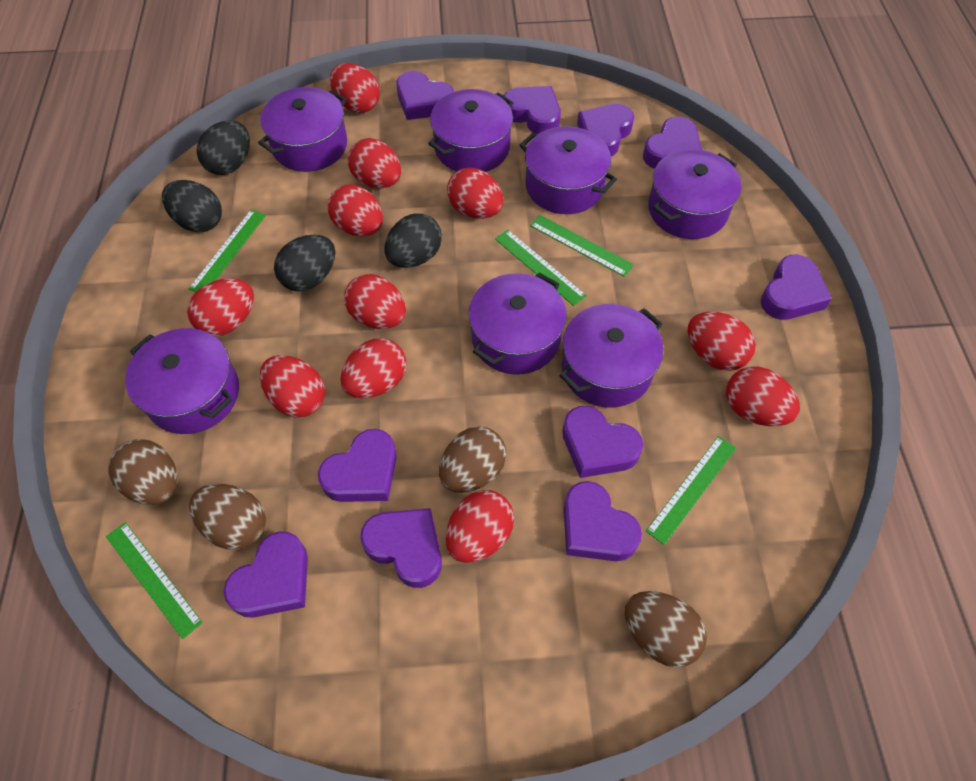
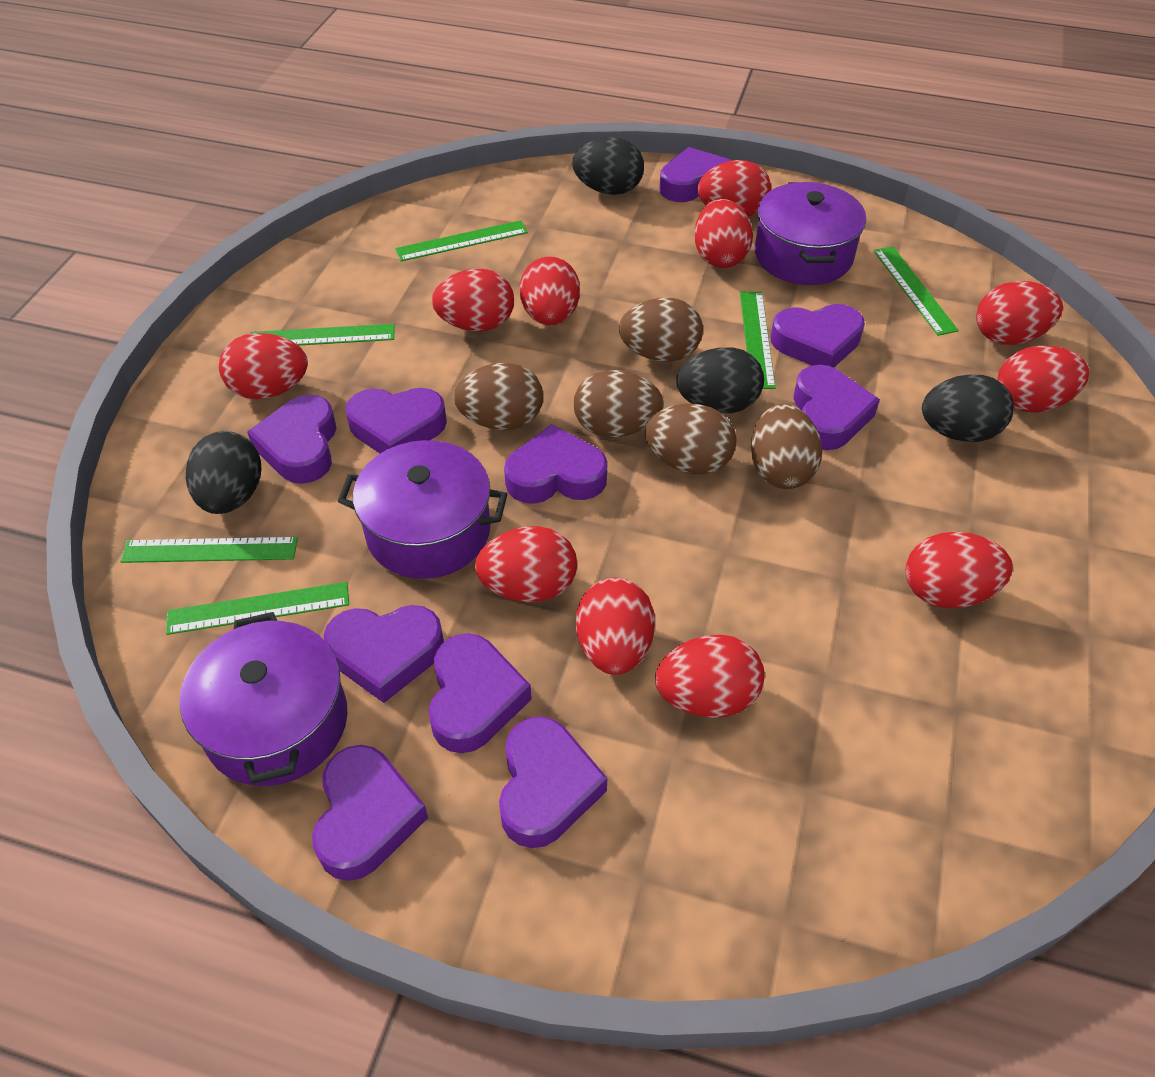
brown egg: [108,439,177,505] [189,484,266,550] [439,426,506,493] [625,591,707,667] = 4 -> [453,363,543,430] [574,370,664,437] [619,298,703,362] [645,404,737,474] [751,404,822,489] = 5
green ruler: [106,522,203,639] [188,209,266,292] [495,230,587,306] [530,215,634,277] [646,436,736,545] = 5 -> [120,537,298,563] [166,582,349,635] [250,324,395,346] [395,220,528,262] [740,292,776,389] [874,246,959,336] = 6
purple pot: [125,328,239,434] [258,87,347,172] [428,89,513,172] [468,273,567,375] [520,126,617,214] [559,304,664,408] [648,149,741,239] = 7 -> [179,612,347,786] [338,440,507,579] [755,182,866,285] = 3

